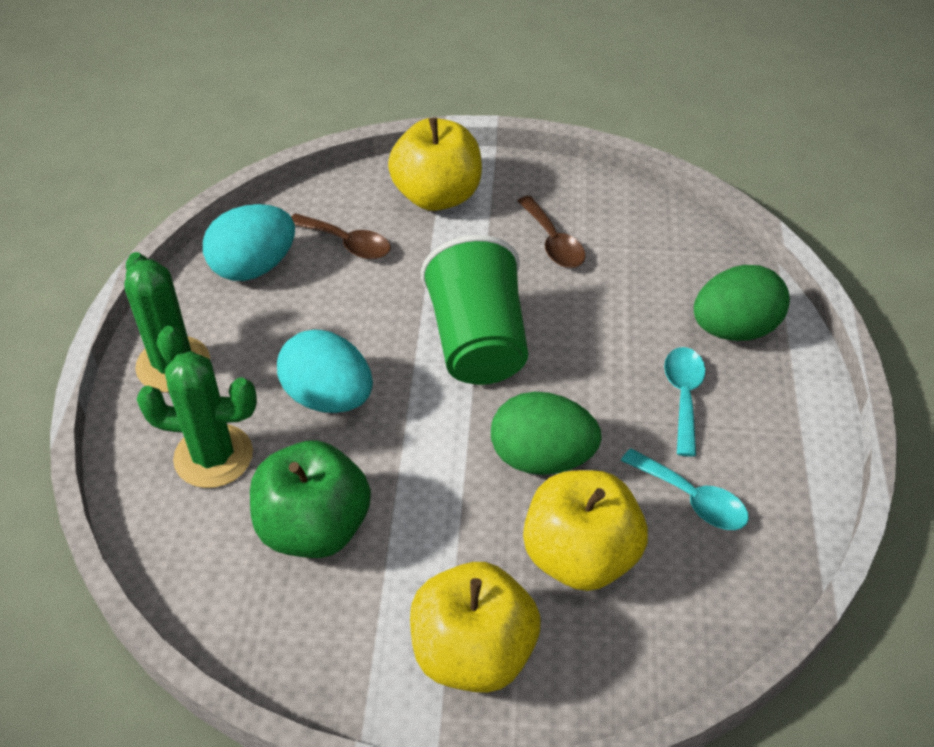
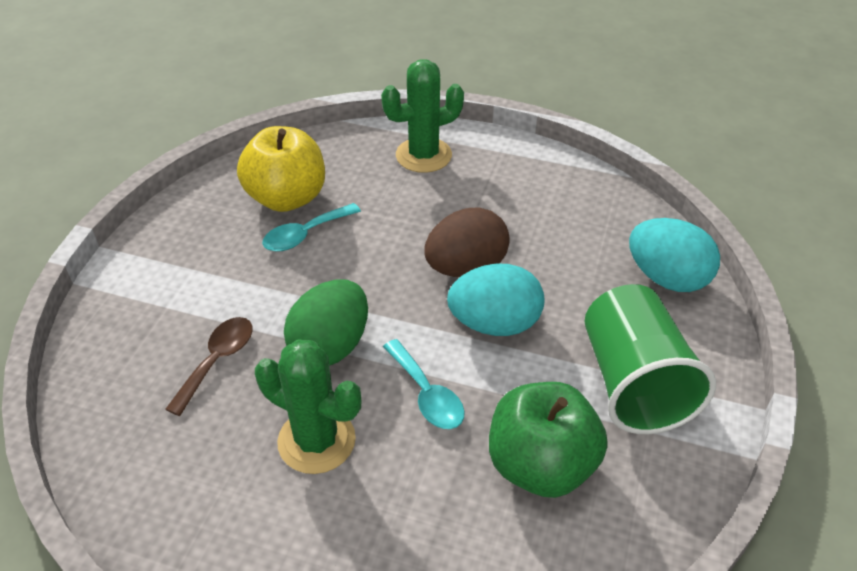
brown egg: none = 0 -> [424,207,510,277] = 1
brown spoon: [291,213,391,259] [518,196,586,268] = 2 -> [165,317,253,416] = 1
green egg: [491,392,602,475] [694,265,790,341] = 2 -> [284,279,368,366] = 1
yellow apple: [388,117,482,211] [410,562,541,693] [523,470,648,591] = 3 -> [237,126,325,212] = 1

